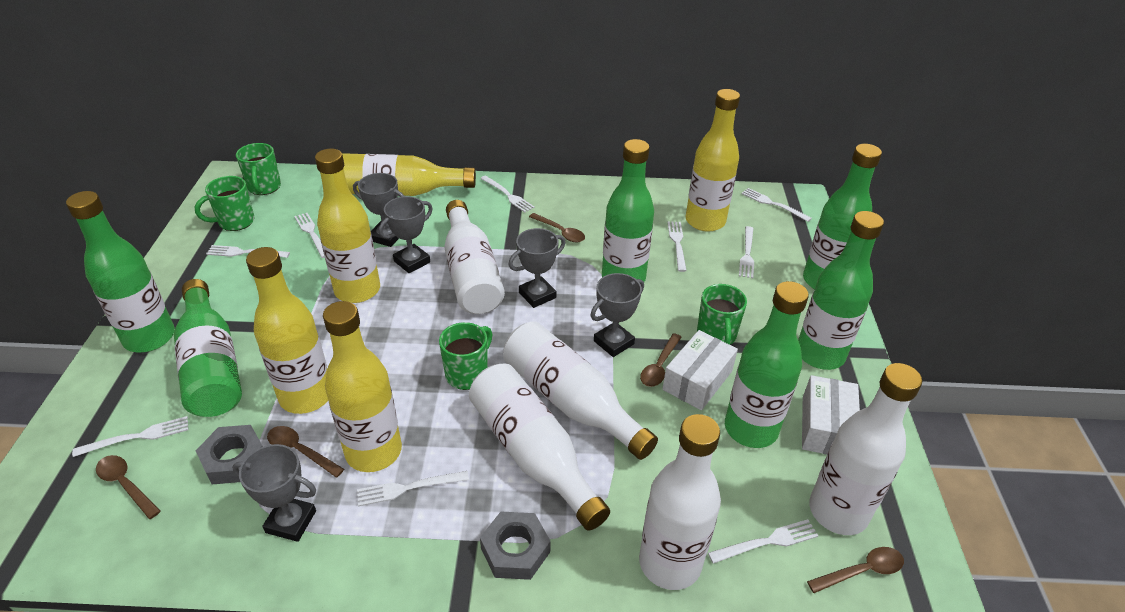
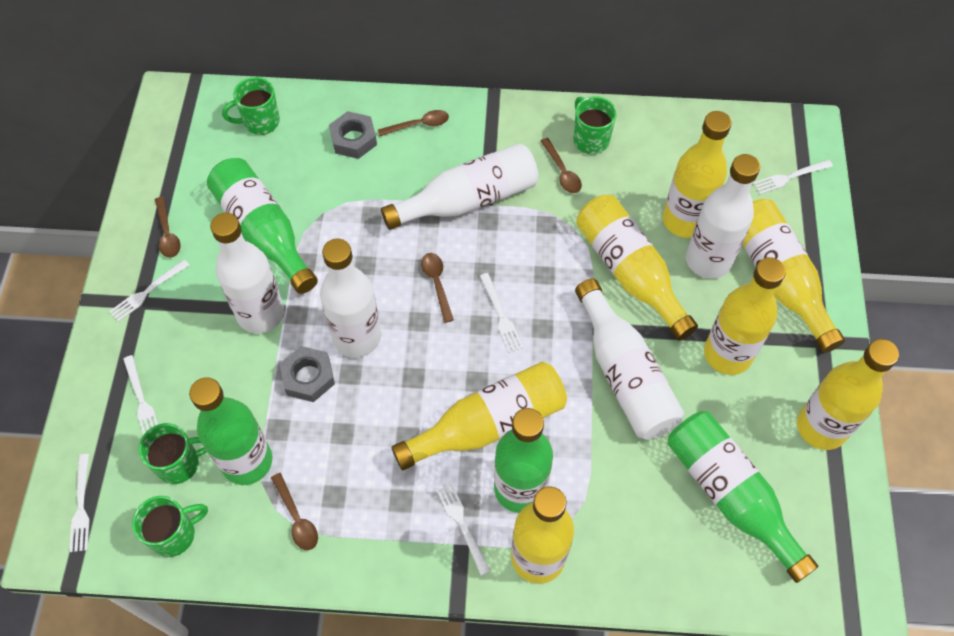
green bottle: [66,191,175,352] [174,279,242,417] [602,139,654,282] [725,281,809,448] [798,211,884,370] [803,144,882,289] = 6 -> [189,377,272,485] [207,158,318,294] [494,408,553,513] [668,411,818,583] = 4
grey trophy: [232,444,316,542] [353,173,404,247] [379,196,433,273] [508,228,566,308] [591,273,644,357] = 5 -> none = 0
white box: [663,330,738,410] [802,375,860,455] = 2 -> none = 0
white fork: [72,416,189,457] [206,245,290,258] [294,213,325,258] [357,471,469,506] [480,175,535,212] [667,222,687,272] [708,519,818,564] [739,226,754,278] [741,188,812,222] = 9 -> [69,454,90,552] [109,259,189,322] [123,355,158,435] [435,481,491,575] [480,273,523,353] [753,160,833,194] = 6
yellow bottle: [246,247,328,414] [315,149,380,303] [323,301,402,472] [342,153,476,196] [686,89,740,232] = 5 -> [391,362,567,470] [511,486,574,584] [576,195,698,341] [663,111,732,238] [704,257,786,375] [743,199,845,353] [797,339,899,450] = 7

